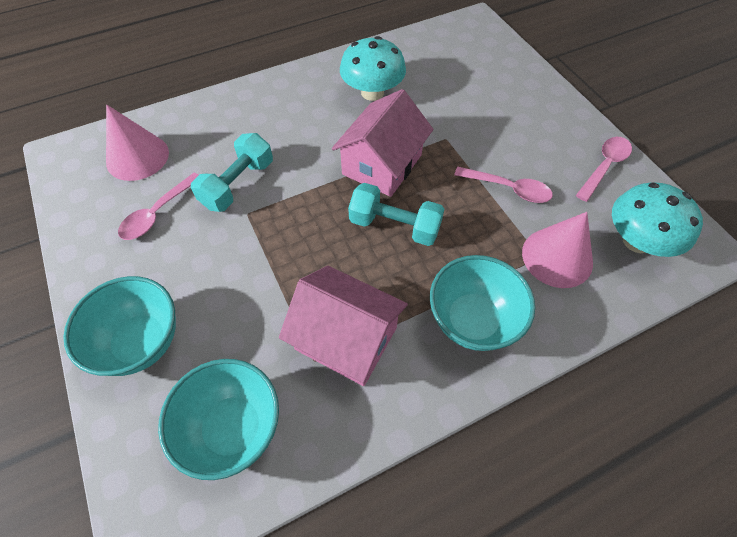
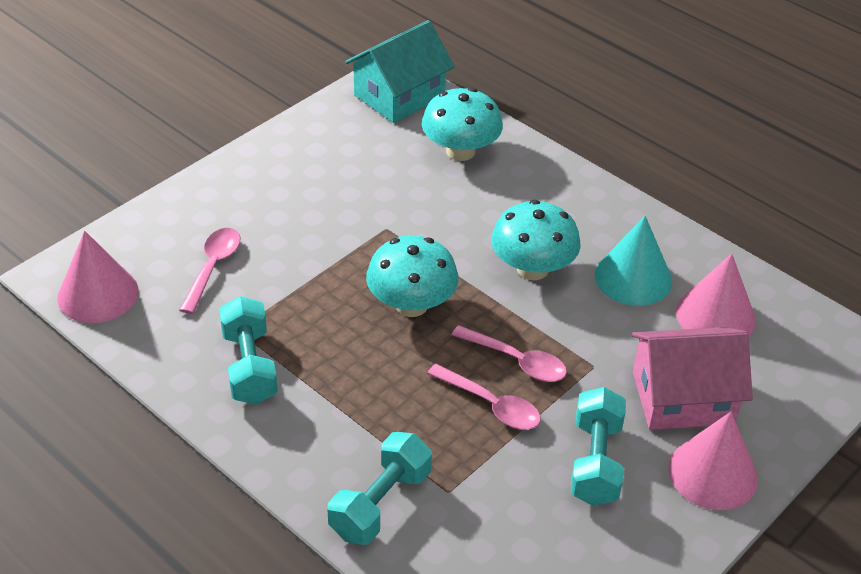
pink cone: [106,105,169,181] [522,212,593,288] = 2 -> [57,231,138,323] [668,412,758,510] [676,254,756,337] = 3
pink house: [279,266,408,386] [332,89,433,197] = 2 -> [632,327,753,430] = 1
turquoise bowl: [63,276,176,376] [158,359,279,480] [430,255,535,351] = 3 -> none = 0
turquoise cone: none = 0 -> [595,216,672,306] = 1
turquoise dumbbell: [191,133,273,212] [348,183,444,246] = 2 -> [219,296,278,405] [328,432,432,545] [570,387,626,506] = 3
turquoise house: none = 0 -> [345,20,455,123] = 1
turquoise mushroom: [340,36,406,101] [612,182,703,257] = 2 -> [366,235,458,317] [422,88,503,161] [491,200,581,280] = 3

